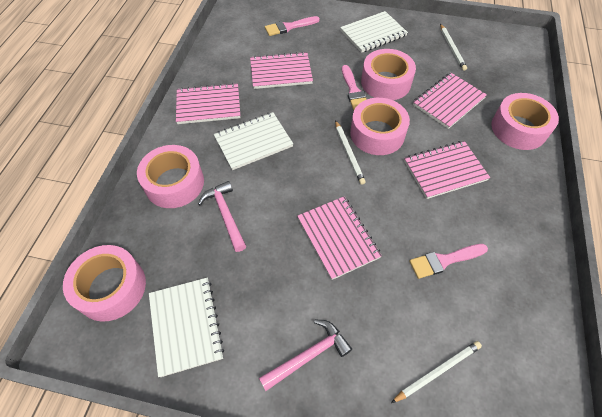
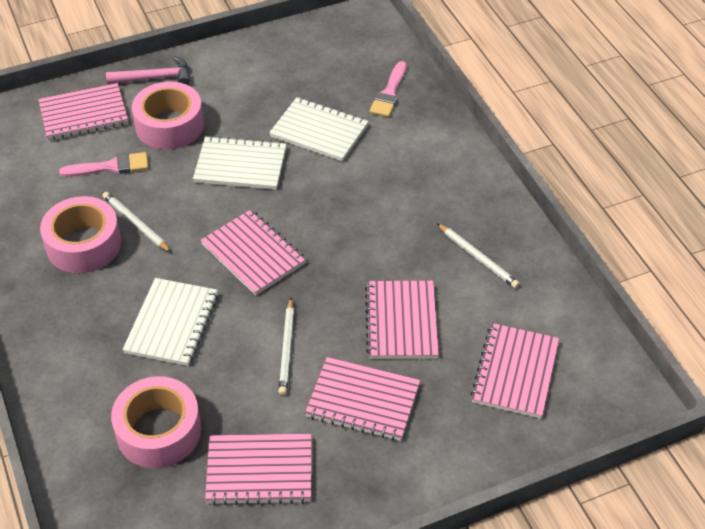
pink brush: [265,16,320,36] [342,65,367,110] [410,244,488,279] = 3 -> [59,152,148,177] [369,61,407,117] = 2
pink hammer: [198,181,246,252] [259,319,352,391] = 2 -> [106,56,190,85] = 1
pink notebook: [176,83,240,124] [250,52,313,89] [297,197,382,280] [404,141,490,199] [413,73,487,129] = 5 -> [38,83,128,141] [200,209,306,295] [205,434,311,506] [305,357,420,441] [365,281,439,359] [470,323,559,419] = 6
pink tape: [63,245,146,322] [137,145,204,208] [350,98,410,155] [361,49,416,100] [491,93,559,150] = 5 -> [40,196,121,273] [111,376,201,468] [132,82,204,150] = 3

